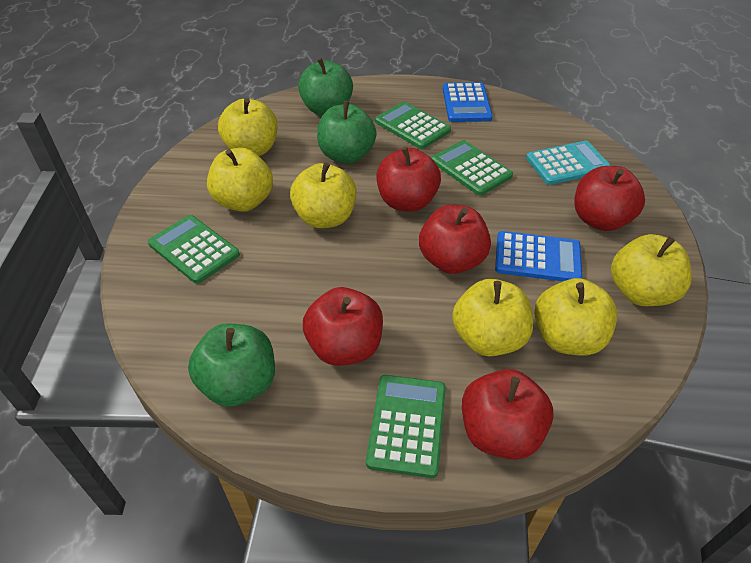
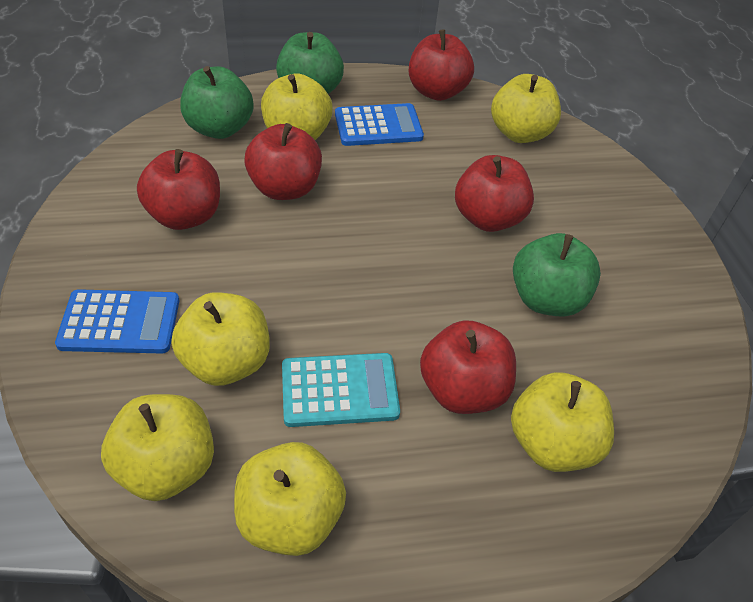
green calculator: [148,215,240,284] [366,375,446,478] [375,102,451,149] [431,140,513,196] = 4 -> none = 0

